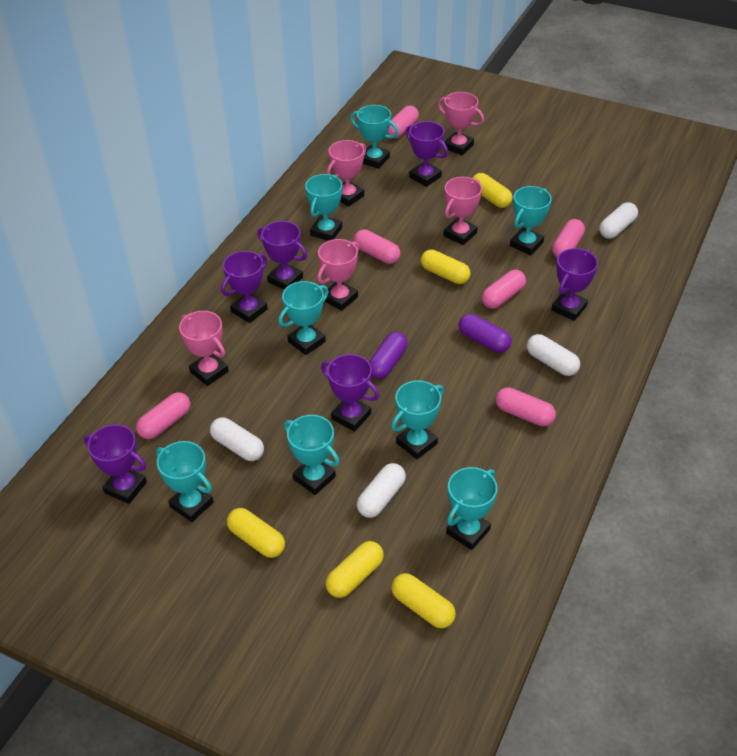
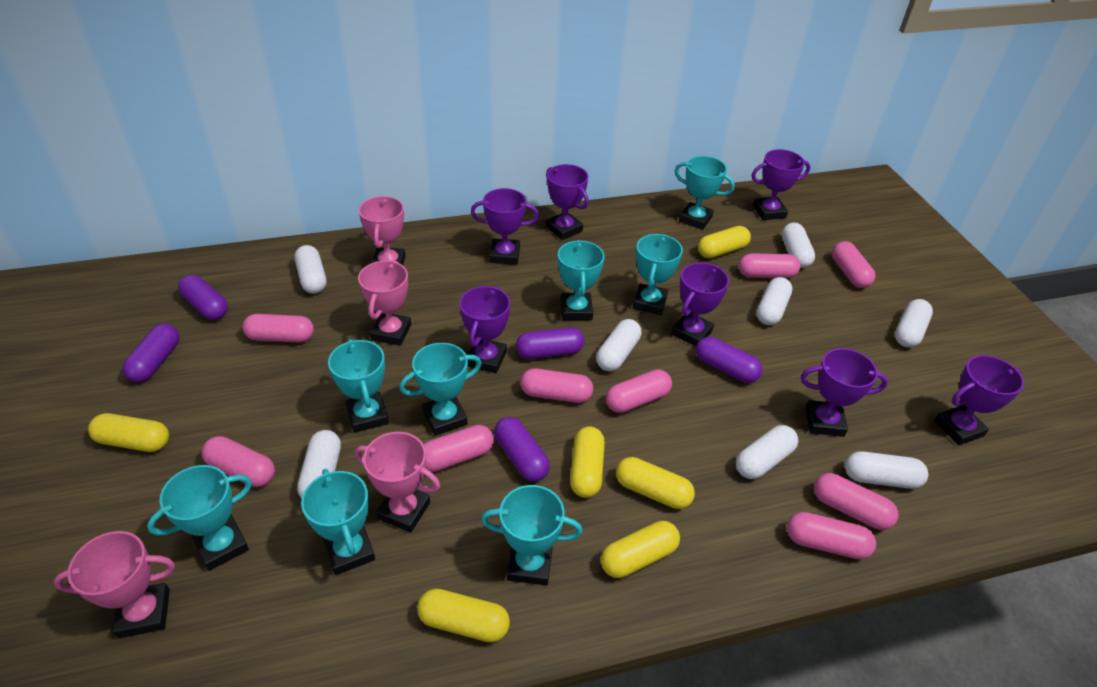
pink capsule: [136,392,191,439] [354,229,401,264] [387,106,419,139] [482,270,526,309] [496,387,556,426] [552,219,585,258] = 6 -> [202,436,275,487] [243,314,314,343] [423,425,494,472] [521,368,593,403] [606,370,672,413] [739,253,801,278] [787,512,876,559] [814,473,899,530] [832,241,875,288] = 9
pink trophy: [179,311,229,386] [317,239,359,311] [327,140,366,206] [438,92,484,155] [443,177,482,245] = 5 -> [53,531,175,638] [355,432,440,533] [358,196,405,265] [358,260,411,346] = 4
purple capsule: [369,332,407,379] [459,314,511,353] = 2 -> [122,324,179,382] [178,275,228,320] [494,417,550,482] [516,327,584,359] [696,337,762,383] = 5
purple trophy: [84,424,147,504] [221,251,268,323] [257,221,307,290] [321,354,379,432] [406,121,448,187] [551,248,598,321] = 6 -> [460,286,510,373] [471,188,539,265] [546,164,589,240] [671,263,729,347] [752,149,810,220] [801,348,888,437] [934,355,1024,445] = 7
white capsule: [210,417,264,461] [357,463,406,518] [527,334,580,376] [599,202,638,239] = 4 -> [295,245,326,294] [297,430,341,498] [596,319,642,371] [736,425,798,479] [757,277,792,325] [782,223,815,268] [845,451,928,489] [895,299,933,347] = 8
yellow capsule: [227,508,285,558] [326,541,384,598] [391,573,456,628] [421,249,471,284] [473,173,512,208] = 5 -> [88,413,169,452] [417,589,510,642] [570,426,605,498] [601,521,680,578] [616,457,695,509] [698,226,751,258] = 6

